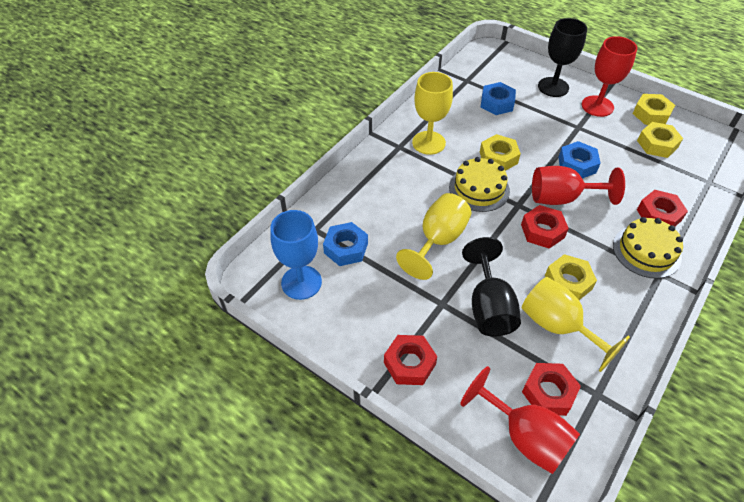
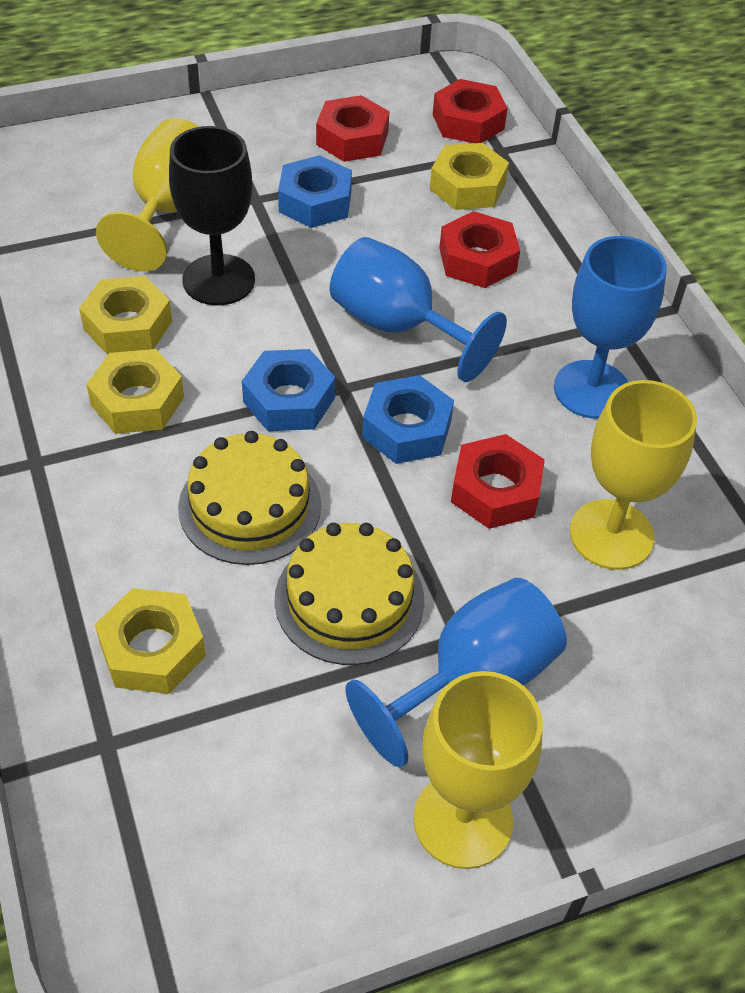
black goblet: [462,237,521,337] [538,18,587,97] = 2 -> [169,126,255,306] = 1
blue goblet: [270,210,322,300] = 1 -> [330,237,507,382] [345,578,567,767] [554,236,667,419] = 3
red goblet: [460,366,580,474] [532,166,625,205] [582,36,637,117] = 3 -> none = 0

